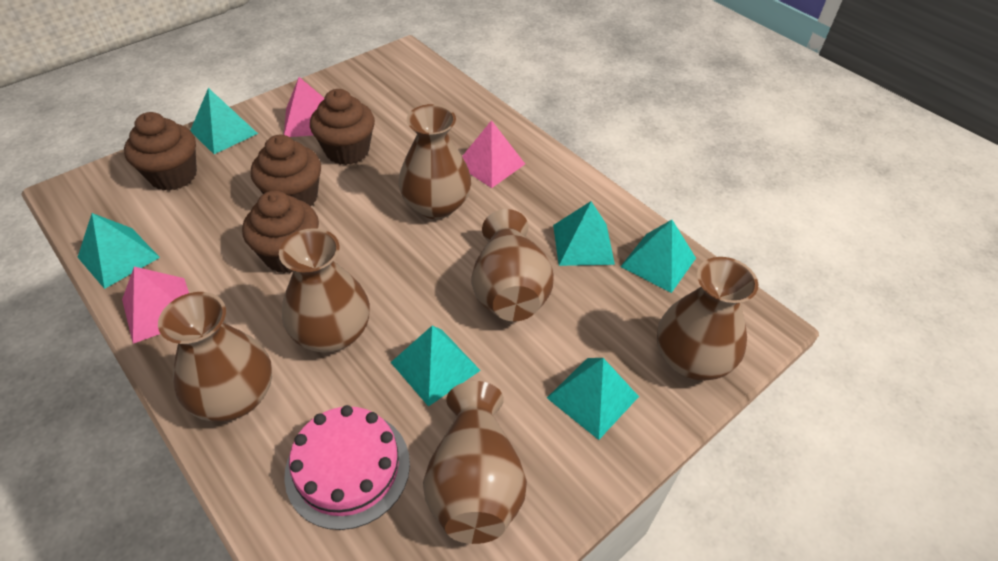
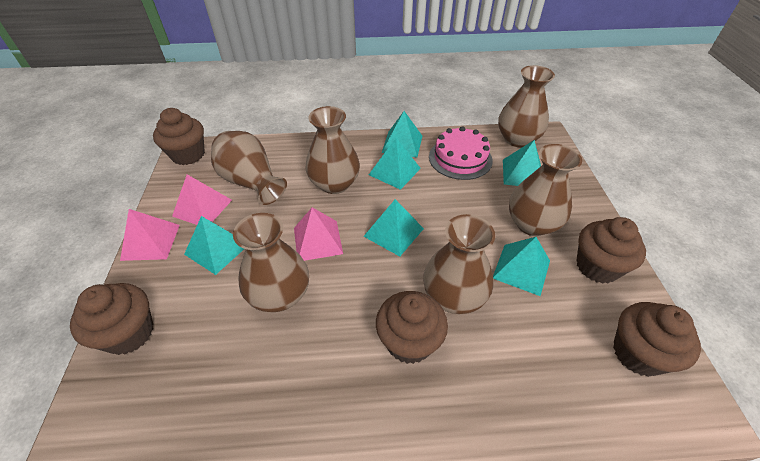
brown cupcake: [124,112,197,191] [242,191,319,273] [251,135,321,206] [310,89,375,165] = 4 -> [70,283,153,355] [153,108,205,165] [376,291,448,364] [576,217,646,284] [613,302,701,377] = 5

